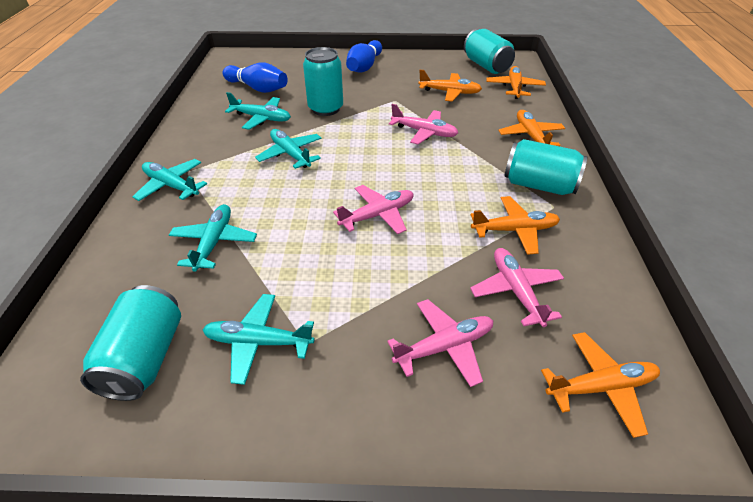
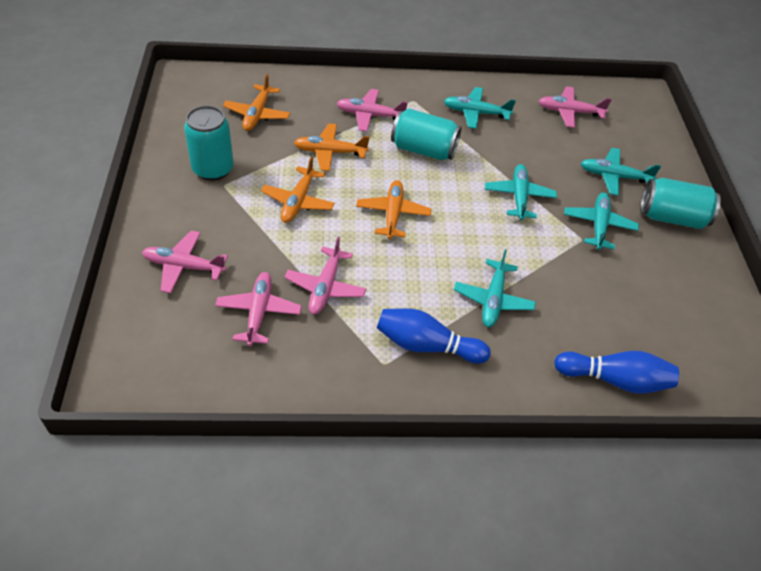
orange plane: [419,70,482,102] [471,196,560,255] [486,66,546,99] [498,110,565,146] [541,332,660,438] = 5 -> [223,74,290,131] [261,156,335,223] [294,123,370,171] [356,180,431,239] = 4
pink plane: [333,185,413,234] [387,299,493,387] [389,104,458,144] [470,248,564,327] = 4 -> [142,231,228,293] [215,272,302,346] [284,237,366,314] [336,89,408,132] [538,86,612,128] = 5
turquoise can: [80,285,181,401] [303,47,343,116] [464,29,515,74] [504,139,587,195] = 4 -> [184,106,234,181] [391,108,462,160] [640,178,721,229] = 3

